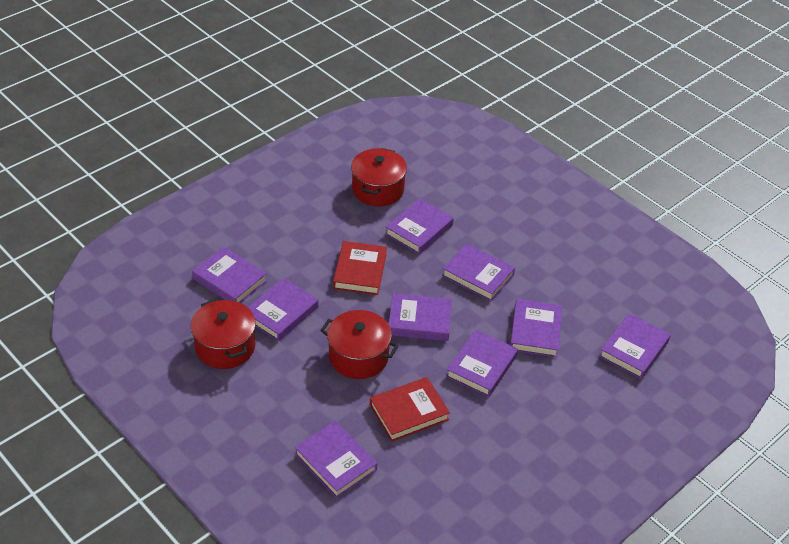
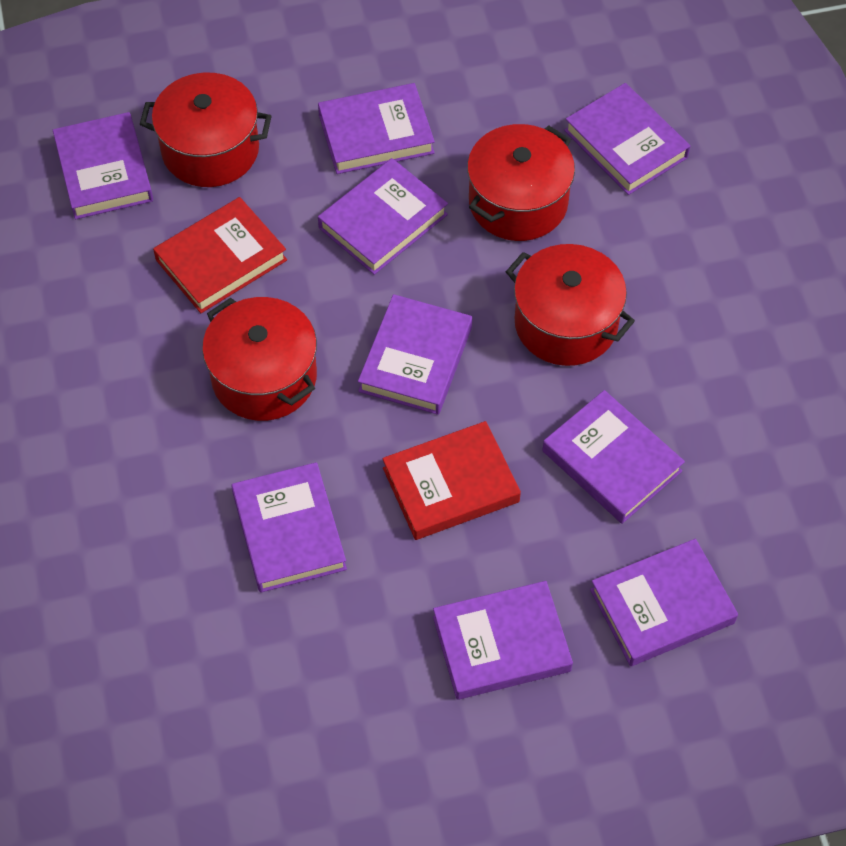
red pot: [191,299,256,369] [320,310,399,379] [351,148,407,206] = 3 -> [140,72,271,187] [202,297,317,421] [467,124,575,241] [506,244,635,366] = 4

